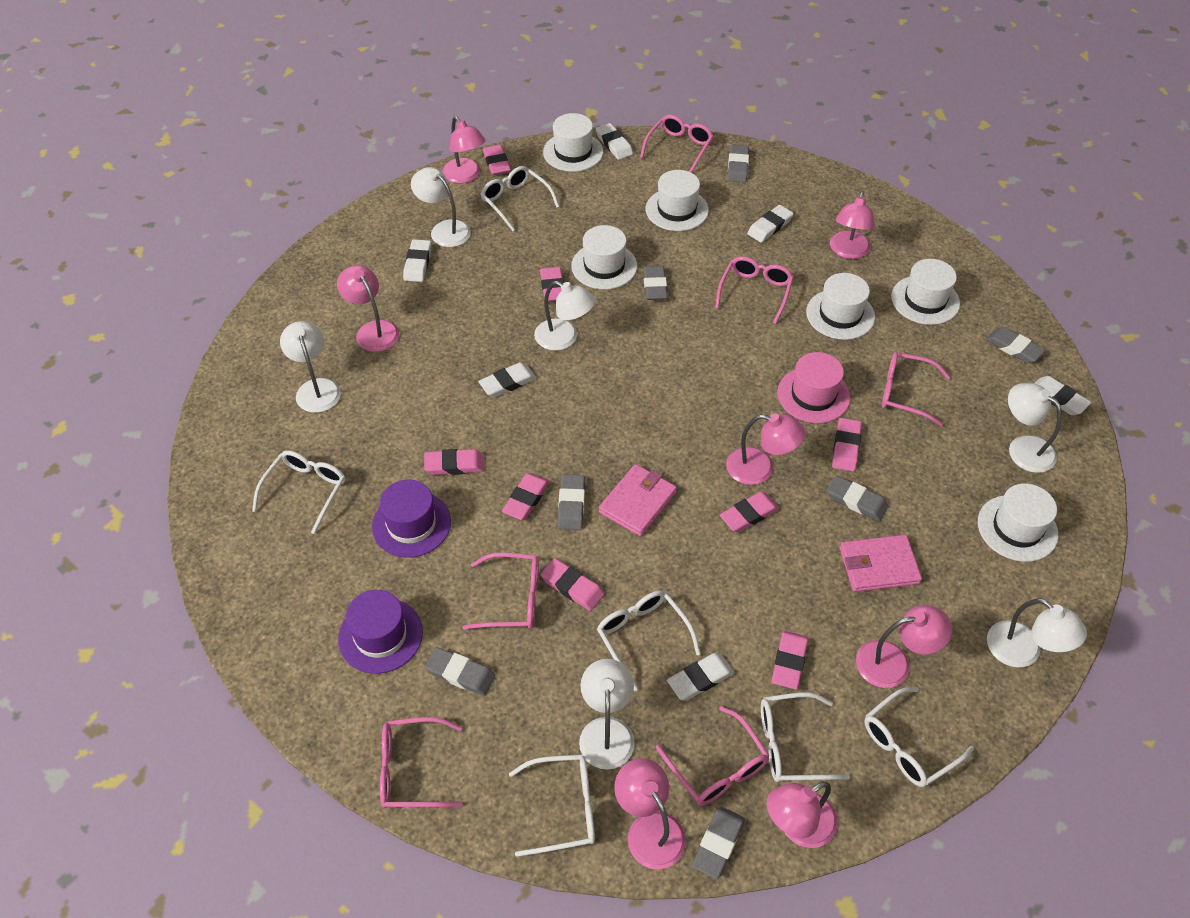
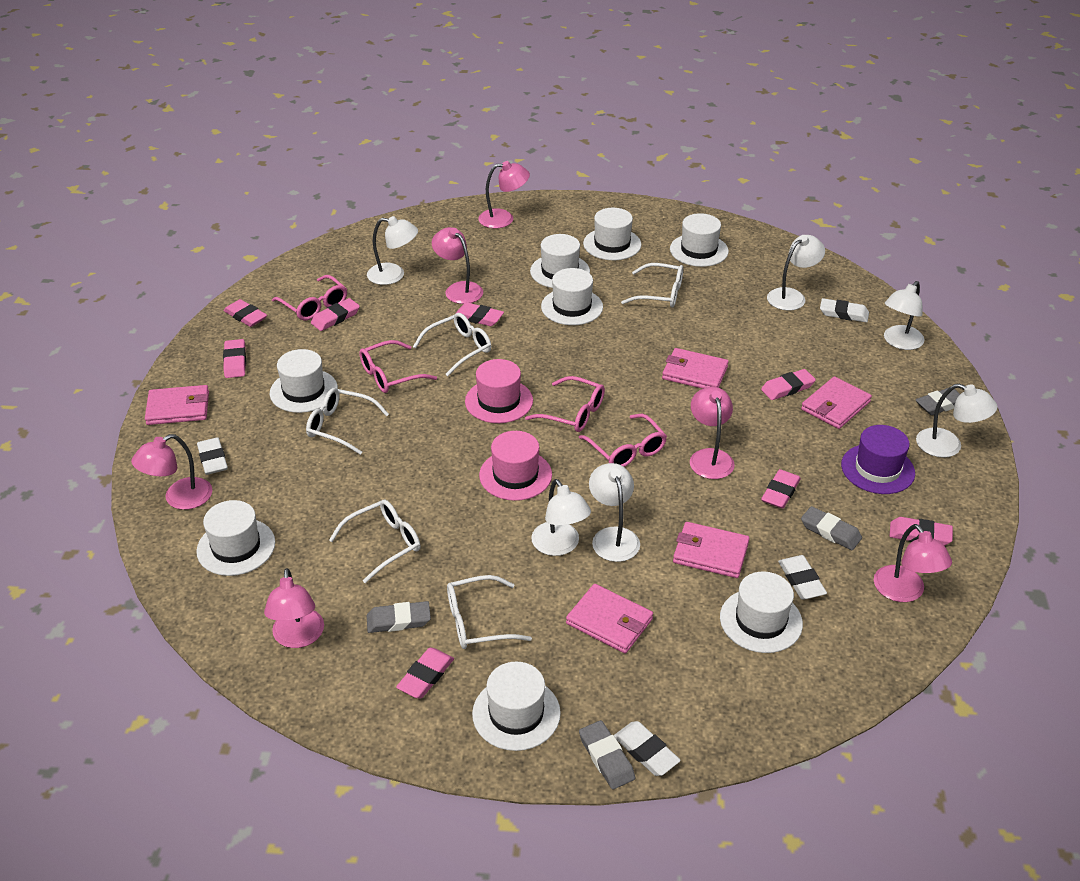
grey eraser: [425,647,495,696] [558,474,585,530] [643,266,668,300] [692,806,745,879] [727,145,749,183] [827,475,889,522] [986,327,1045,363] = 7 -> [367,601,431,633] [579,720,635,789] [801,506,862,550] [915,388,960,415] = 4
pink glasses: [380,717,462,808] [462,553,539,630] [640,115,714,173] [656,706,770,806] [715,256,794,324] [882,352,951,426] = 6 -> [272,275,347,320] [359,340,437,393] [525,376,605,432] [579,414,667,467] = 4
pink hat: [777,352,850,423] = 1 -> [465,359,533,423] [479,431,552,501] = 2
pink lamp: [337,265,399,352] [442,116,486,183] [614,758,686,870] [726,413,805,485] [767,781,838,848] [830,191,875,259] [856,605,952,688] = 7 -> [131,434,212,510] [264,568,324,648] [432,227,483,304] [478,161,530,228] [690,387,735,479] [874,524,952,602] = 6
pink wallet: [599,464,677,536] [840,535,922,592] = 2 -> [145,385,209,425] [566,584,653,653] [662,348,729,389] [673,522,750,578] [801,376,872,429] = 5
purple hat: [338,590,423,674] [372,479,451,558] = 2 -> [841,425,915,494] = 1
white eraser: [403,239,431,282] [478,362,536,397] [596,123,633,160] [667,653,734,701] [747,205,794,242] [1034,376,1091,415] = 6 -> [197,437,228,475] [614,721,681,776] [778,555,827,600] [820,298,869,322] = 4
white glasses: [252,450,345,534] [480,166,559,231] [509,754,595,857] [597,591,701,691] [761,692,850,782] [864,687,974,787] = 6 -> [306,388,389,455] [329,500,420,583] [413,313,491,376] [447,575,532,649] [621,263,683,308] = 5
white hat: [543,113,603,172] [571,225,637,290] [646,170,709,231] [806,273,875,340] [891,259,960,325] [978,483,1058,562] = 6 -> [196,500,275,576] [270,349,338,413] [472,661,561,751] [530,234,590,288] [541,268,603,325] [583,208,641,260] [670,213,729,267] [720,572,803,653] = 8

